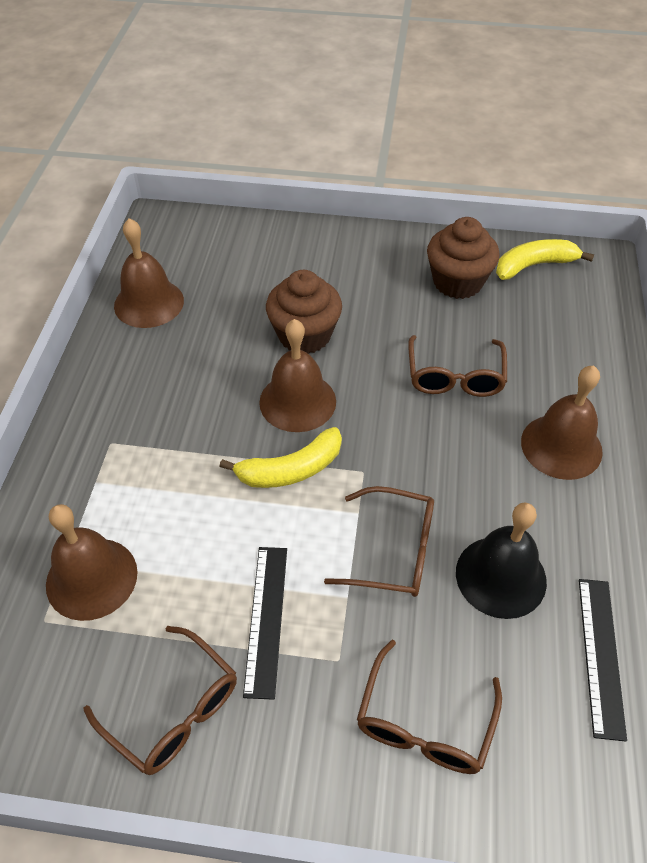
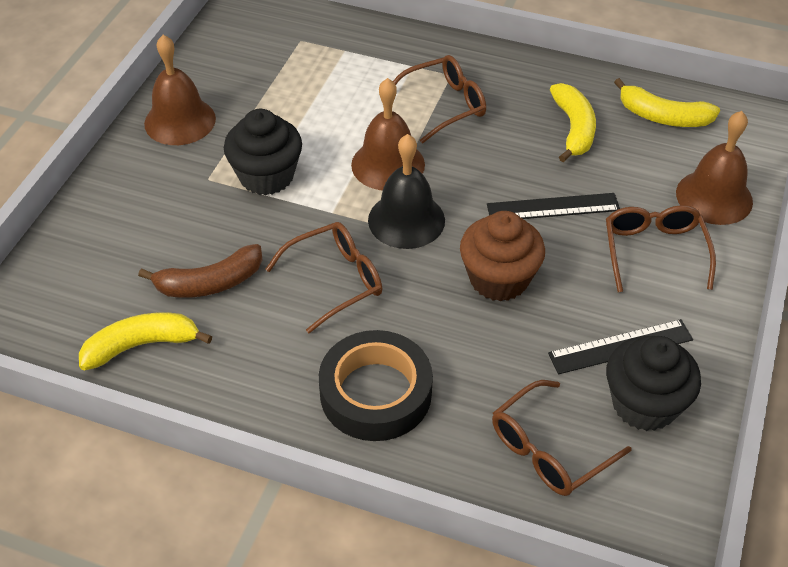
black cupcake: none = 0 -> [224,109,302,195] [606,336,701,431] = 2
black tape: none = 0 -> [319,330,433,441] = 1
brown banana: none = 0 -> [138,244,262,298] = 1
brown bell: [46,504,138,621] [114,218,184,328] [259,319,336,432] [521,366,603,480] = 4 -> [144,35,216,145] [351,78,425,190] [676,111,753,225] = 3
brown cupcake: [266,270,342,354] [427,217,500,299] = 2 -> [460,211,545,302] = 1
yellow banana: [220,427,342,488] [496,239,594,280] = 2 -> [79,312,212,370] [550,83,596,162] [614,78,720,127] = 3

